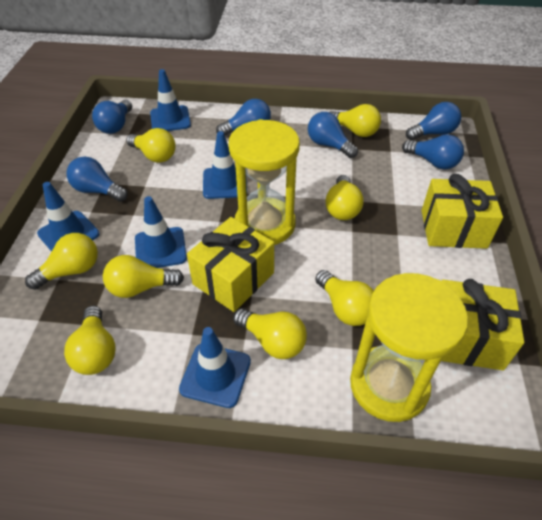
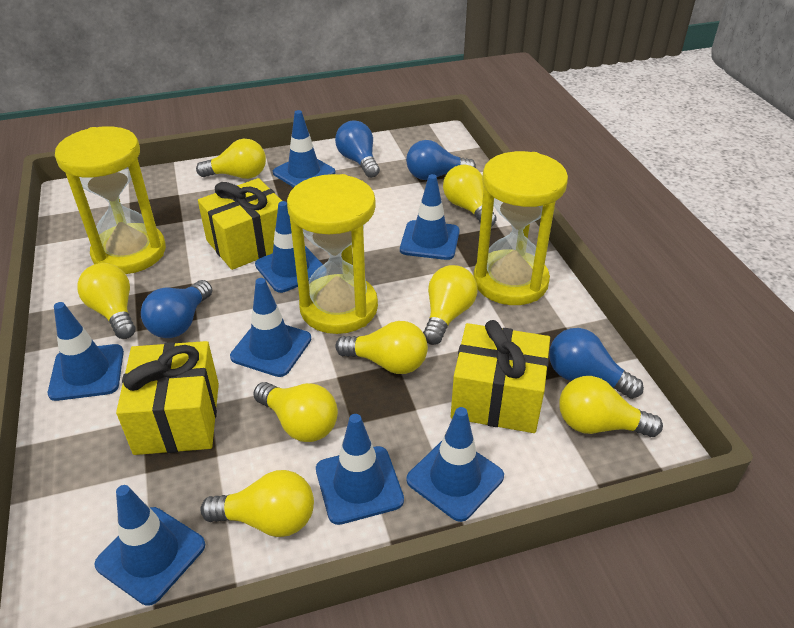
blue light bulb: [67,156,128,202] [92,100,132,134] [216,99,271,135] [308,112,358,158] [402,134,464,169] [406,102,461,140] = 6 -> [141,280,212,338] [335,120,380,178] [406,140,476,180] [549,328,644,399] = 4
blue traffic cone: [37,182,100,252] [135,196,187,268] [150,69,191,131] [179,327,251,408] [203,131,247,199] = 5 -> [48,302,124,401] [95,485,205,606] [230,278,311,377] [255,201,323,293] [273,110,335,187] [316,414,404,525] [400,174,460,260] [406,407,504,522] = 8
yellow hourglass: [228,119,300,245] [350,273,468,422] = 2 -> [55,126,166,274] [287,174,378,334] [473,151,568,305] = 3

